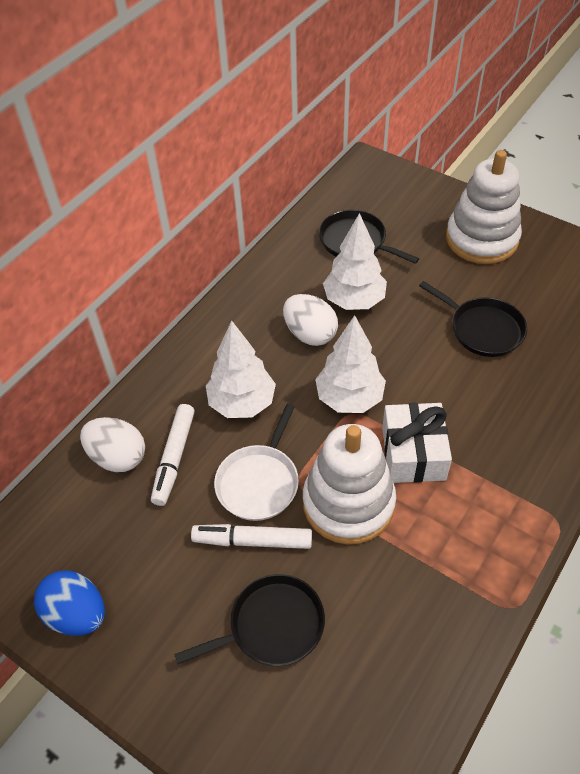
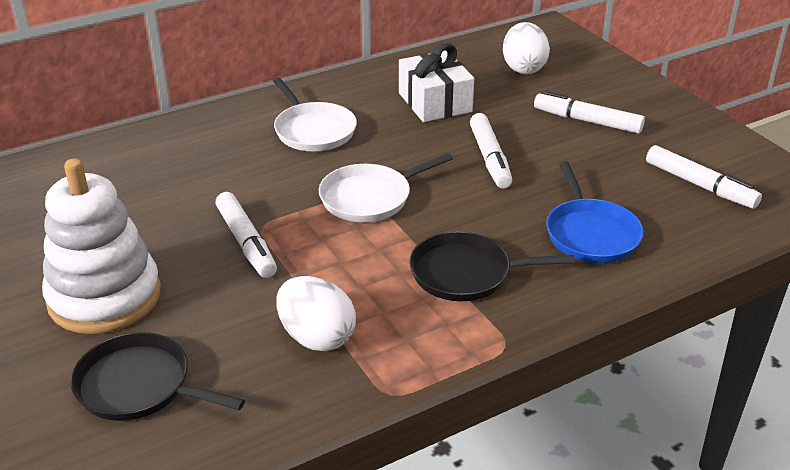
black pan: [174,574,325,666] [319,210,419,264] [419,281,527,357] = 3 -> [71,332,245,421] [409,231,575,301] = 2
blue egg: [34,571,105,636] = 1 -> none = 0
blue pan: none = 0 -> [546,161,644,263] = 1
white marker: [151,404,195,506] [191,524,312,549] = 2 -> [215,192,277,278] [470,113,513,189] [534,91,645,134] [646,145,762,209] = 4
white pan: [214,404,299,521] = 1 -> [273,78,357,151] [319,153,453,222] = 2
white stacking toy: [303,424,396,544] [446,150,522,264] = 2 -> [42,158,161,334] = 1
white tree: [206,321,276,418] [315,315,386,413] [323,213,387,310] = 3 -> none = 0

